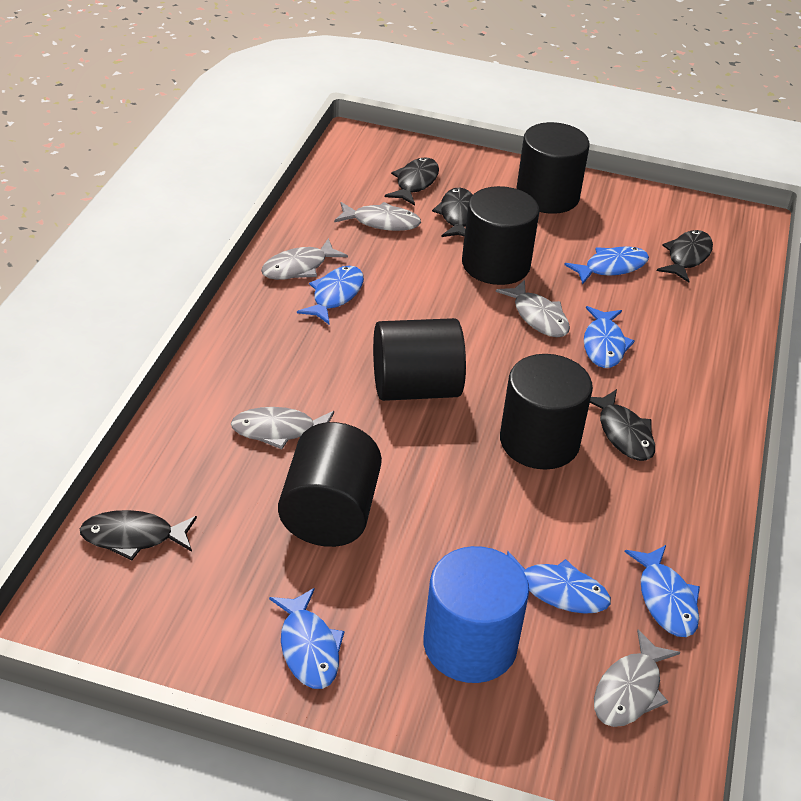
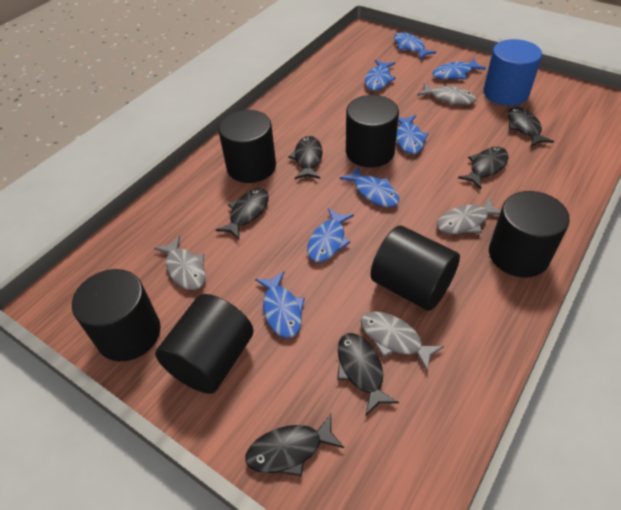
black cylinder: [278,422,382,547] [373,318,466,401] [462,186,539,285] [500,354,593,470] [516,122,590,214] = 5 -> [72,269,161,361] [155,294,254,394] [218,110,276,183] [346,95,399,167] [370,226,460,311] [489,191,570,277] = 6
black fish: [80,510,197,561] [385,157,439,206] [432,188,473,237] [590,389,655,461] [657,230,713,282] = 5 -> [216,188,269,239] [245,414,344,476] [288,136,323,179] [337,333,399,415] [458,147,508,189] [508,107,554,147] = 6
blue fish: [269,588,345,689] [297,266,364,324] [507,551,611,614] [564,246,649,284] [584,306,635,368] [625,545,700,637] = 6 -> [255,271,305,338] [307,208,354,262] [340,167,399,207] [365,60,396,91] [394,32,436,59] [396,115,429,154] [432,58,486,79] = 7
grey fish: [231,407,334,449] [261,238,348,280] [334,202,421,231] [496,280,570,337] [594,630,680,727] = 5 -> [154,235,206,290] [361,311,444,372] [417,83,476,105] [437,197,501,234] = 4

